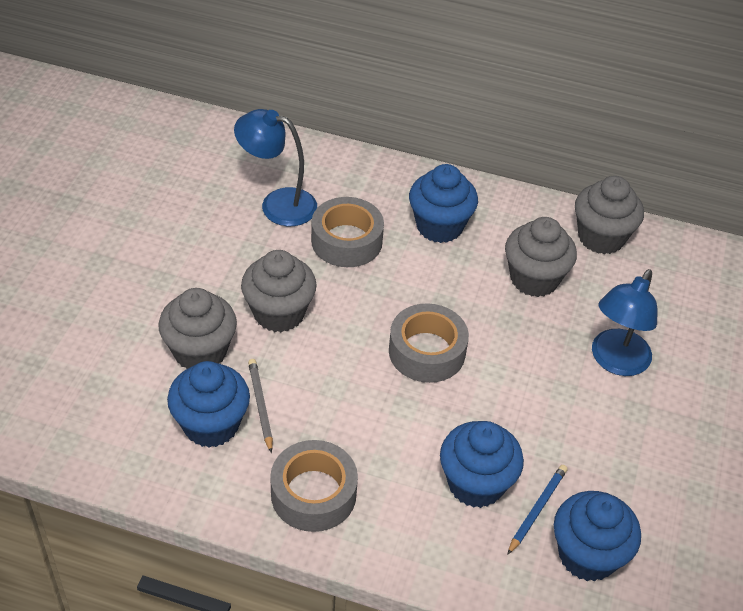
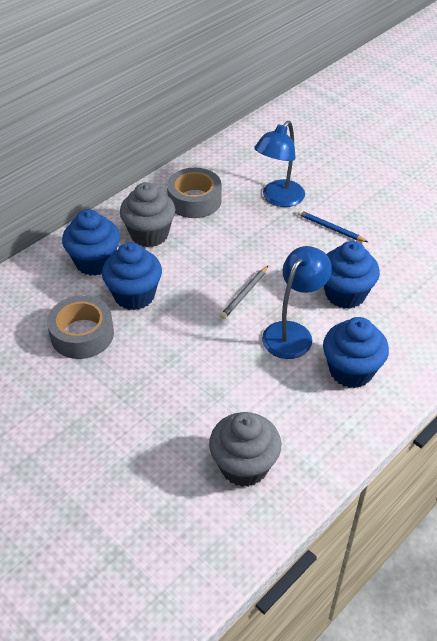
grey cupcake: [158,288,237,369] [241,250,316,332] [505,217,577,297] [575,176,644,254] = 4 -> [120,182,175,247] [209,412,281,487] = 2
grey tape: [270,440,358,532] [311,197,384,267] [389,303,469,383] = 3 -> [47,295,114,359] [167,168,222,218] = 2

